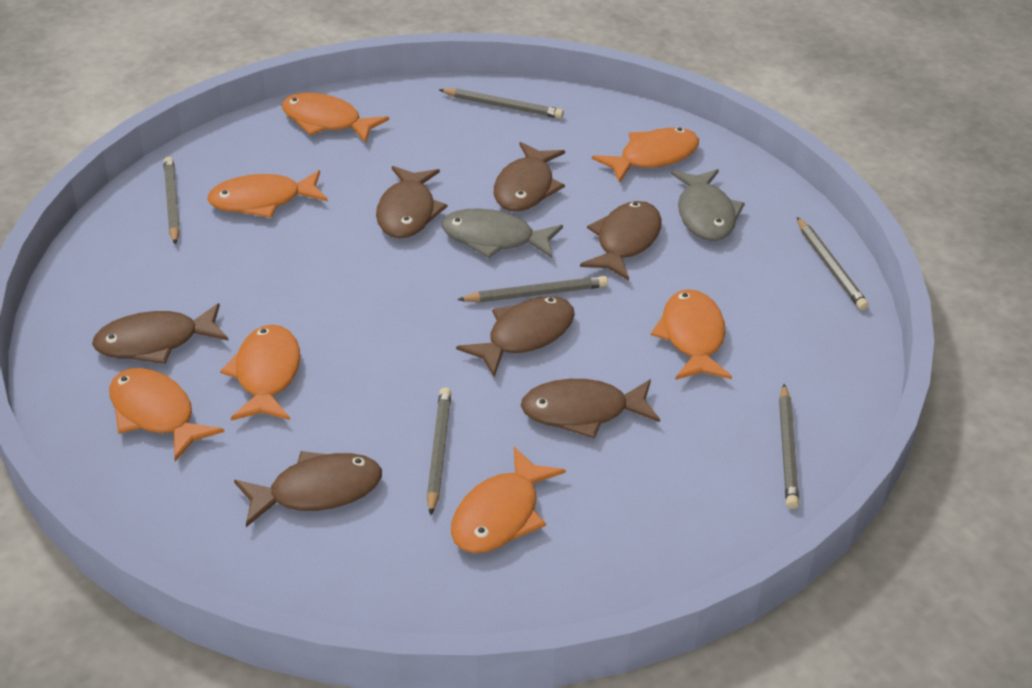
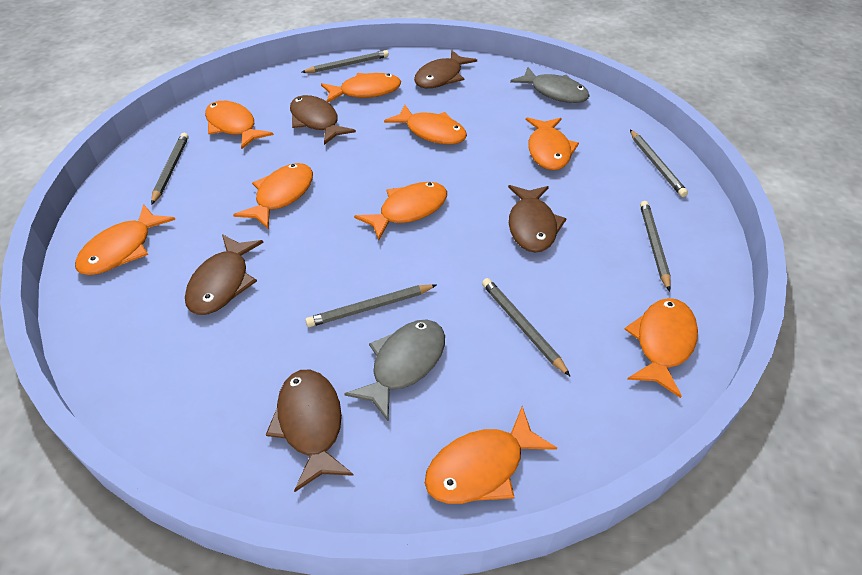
brown fish: [92,303,229,364] [234,451,382,527] [376,166,448,238] [456,296,575,377] [494,142,565,211] [521,379,660,438] [580,201,662,281] = 7 -> [185,234,264,315] [266,370,354,492] [290,95,356,145] [414,50,477,88] [508,185,567,253] = 5
orange fish: [109,368,224,461] [207,170,328,218] [220,325,300,421] [282,93,389,143] [451,447,566,553] [592,128,699,183] [651,289,732,380] = 7 -> [75,204,176,275] [205,101,274,149] [233,163,313,229] [321,73,401,103] [354,182,447,240] [384,105,467,145] [425,407,557,504] [526,117,579,170] [625,298,698,398] = 9

